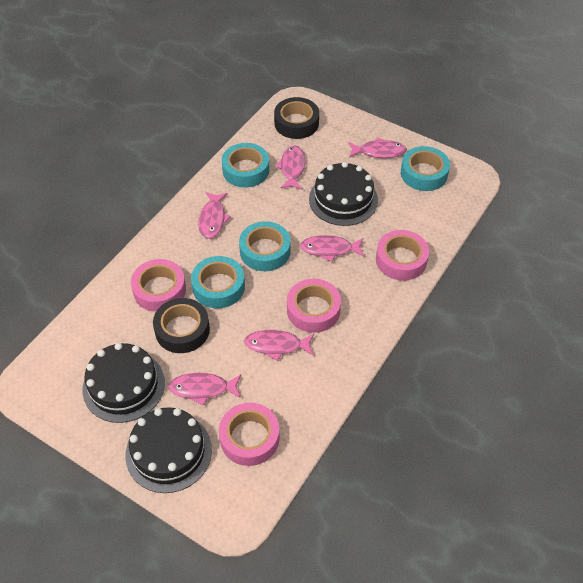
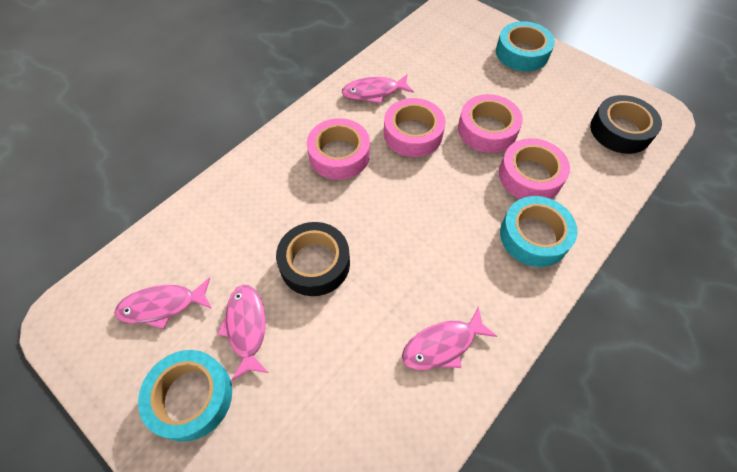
black cake: [83,343,165,423] [125,407,212,493] [309,162,378,226] = 3 -> none = 0
pink fish: [169,373,241,406] [198,192,231,239] [244,330,314,361] [275,145,305,189] [300,235,364,262] [348,137,407,158] = 6 -> [114,278,212,329] [217,285,269,380] [342,74,414,104] [402,307,497,370] = 4
turquoise tape: [191,256,245,308] [222,143,269,188] [239,221,291,271] [401,146,450,191] = 4 -> [138,350,232,442] [496,21,555,71] [500,196,578,267] = 3

